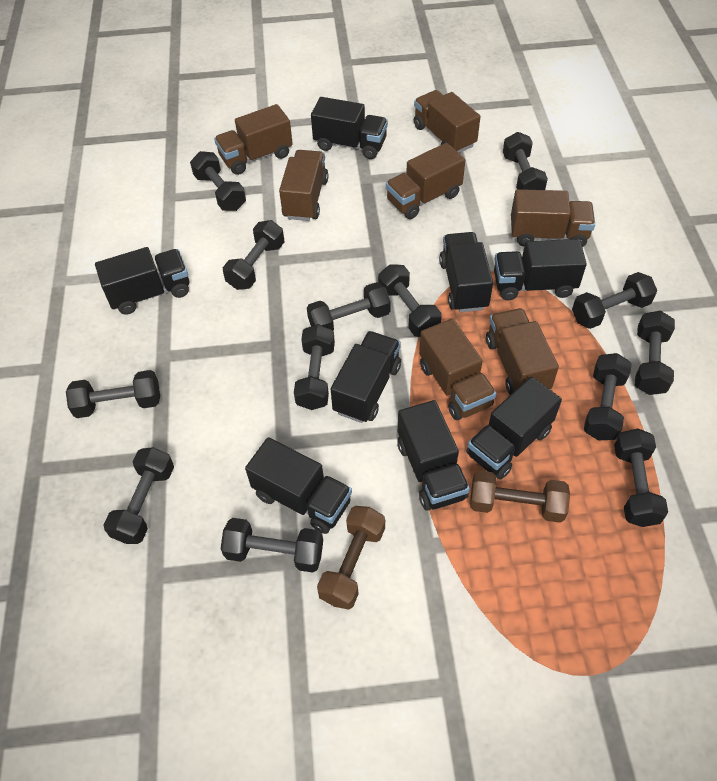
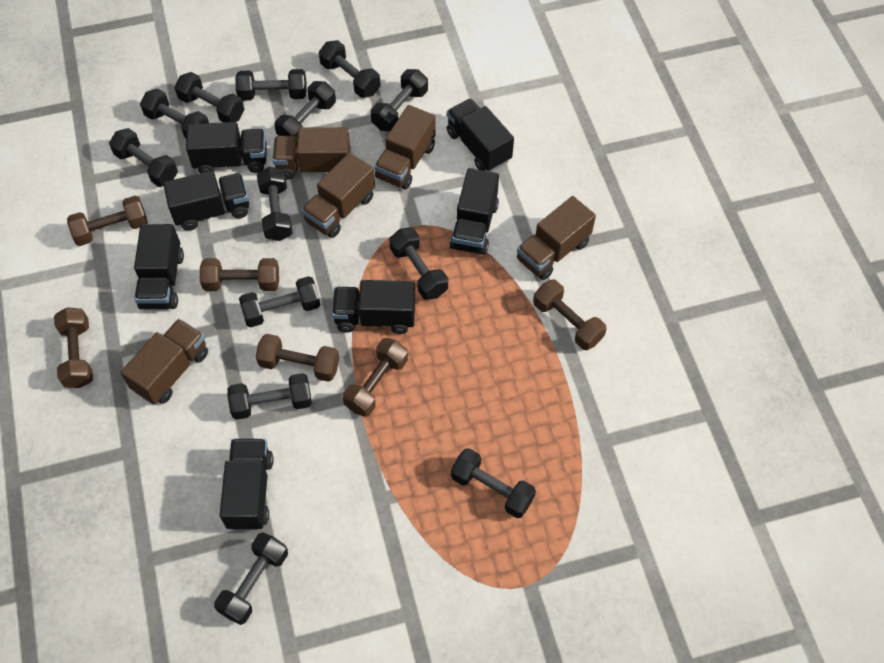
black truck: [95,247,189,315] [245,437,352,534] [311,97,388,159] [331,331,401,423] [397,400,470,511] [439,232,493,312] [466,377,562,480] [494,239,587,301] = 8 -> [134,224,184,309] [163,171,249,231] [186,122,267,173] [220,439,274,530] [332,280,415,334] [447,98,514,172] [449,168,499,255] = 7
brown dumbbell: [317,506,385,610] [470,470,570,523] = 2 -> [54,307,93,388] [67,196,148,246] [200,258,279,291] [256,334,339,382] [343,338,408,417] [533,280,607,350] = 6
brown truck: [214,104,293,175] [279,150,328,221] [386,143,465,219] [414,90,480,153] [419,319,496,420] [486,308,559,395] [511,189,595,247] = 7 -> [120,319,208,405] [273,127,350,180] [301,153,375,238] [374,105,436,190] [517,196,596,280] = 5

